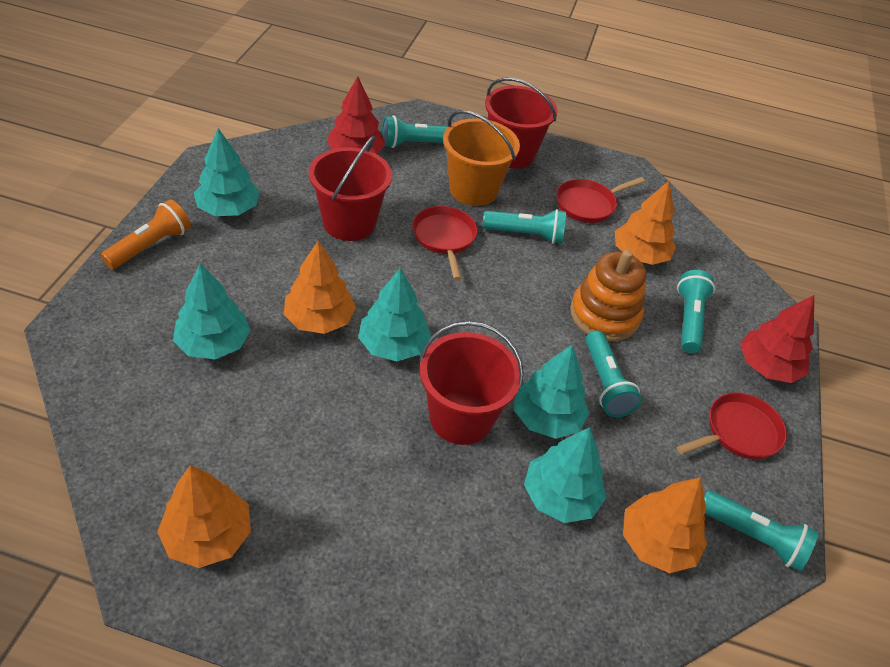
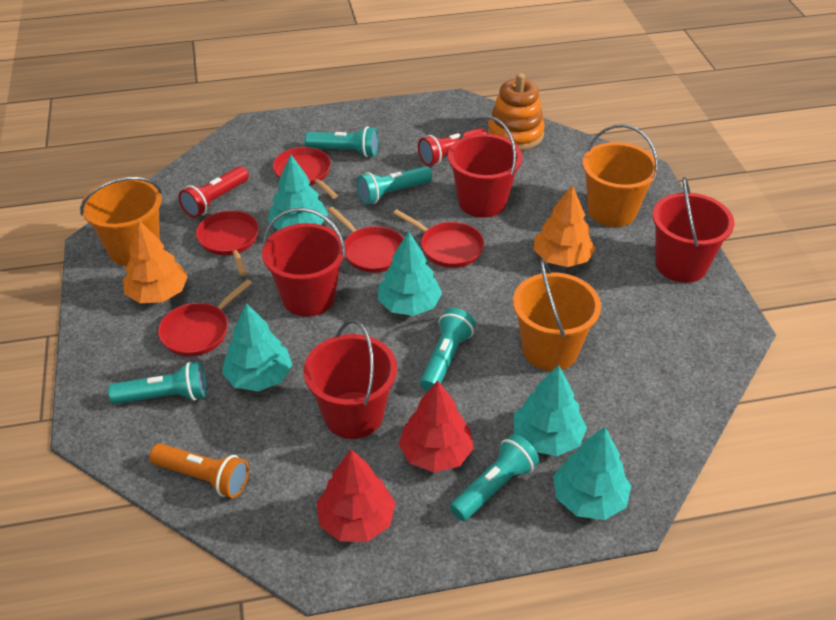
orange bucket: [443,110,520,206] = 1 -> [80,177,162,266] [513,259,601,371] [582,124,659,227] = 3
orange tree: [157,465,251,568] [284,241,356,334] [615,181,676,265] [623,477,707,573] = 4 -> [123,220,188,303] [534,185,595,267] = 2
red bucket: [309,136,392,241] [420,321,524,445] [485,78,558,169] = 3 -> [262,208,346,317] [303,320,397,439] [448,116,523,218] [652,177,734,283] = 4
red flashlight: none = 0 -> [179,166,249,218] [418,127,487,166] = 2
red pan: [412,206,478,280] [556,177,645,223] [677,392,787,459] = 3 -> [158,279,252,356] [196,210,259,276] [273,147,338,199] [328,207,404,273] [393,209,484,268] = 5

